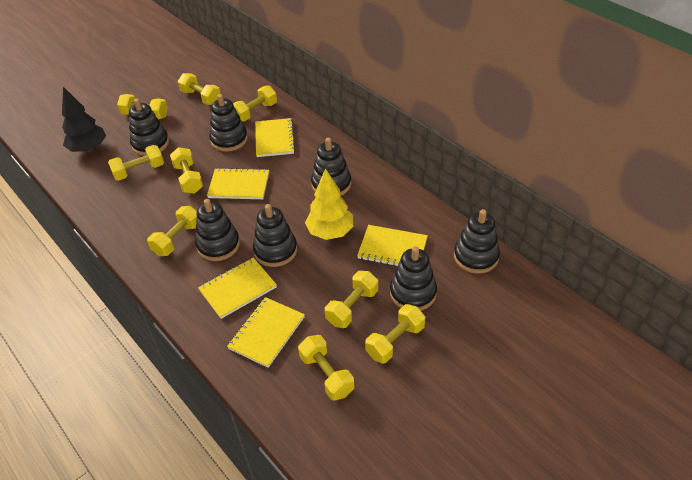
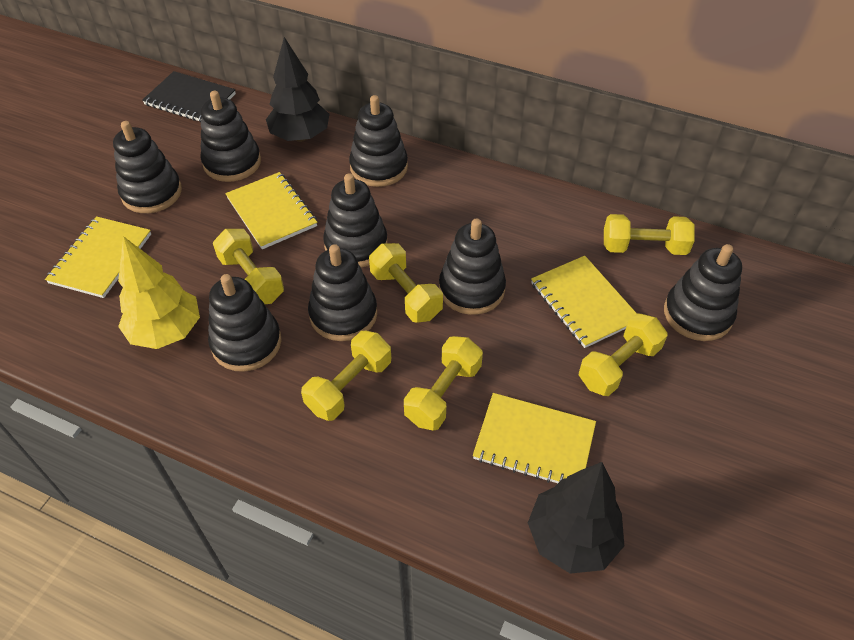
black notebook: none = 0 -> [142,71,236,123] = 1
black stacking toy: [129,99,169,156] [195,199,240,261] [209,94,248,152] [253,204,297,267] [311,138,351,196] [390,246,437,311] [454,209,500,274] = 7 -> [113,121,182,213] [200,91,261,182] [208,274,282,372] [308,244,377,341] [323,173,388,268] [349,95,408,187] [439,219,506,315] [664,244,742,341] = 8
black tree: [62,87,106,152] = 1 -> [266,37,330,142] [528,462,624,574] = 2
yellow dumbbell: [108,145,164,181] [117,94,168,119] [147,206,197,256] [170,147,203,194] [178,73,221,105] [233,85,277,122] [298,335,354,401] [325,271,378,328] [365,304,425,363] = 9 -> [213,229,284,304] [301,331,391,421] [369,243,443,323] [404,336,483,431] [579,313,667,396] [604,214,695,255] = 6
yellow notebook: [198,257,277,319] [207,168,269,199] [227,297,305,368] [255,118,295,157] [357,225,428,266] = 5 -> [45,216,151,298] [225,172,317,249] [473,393,596,483] [531,256,637,348] = 4

